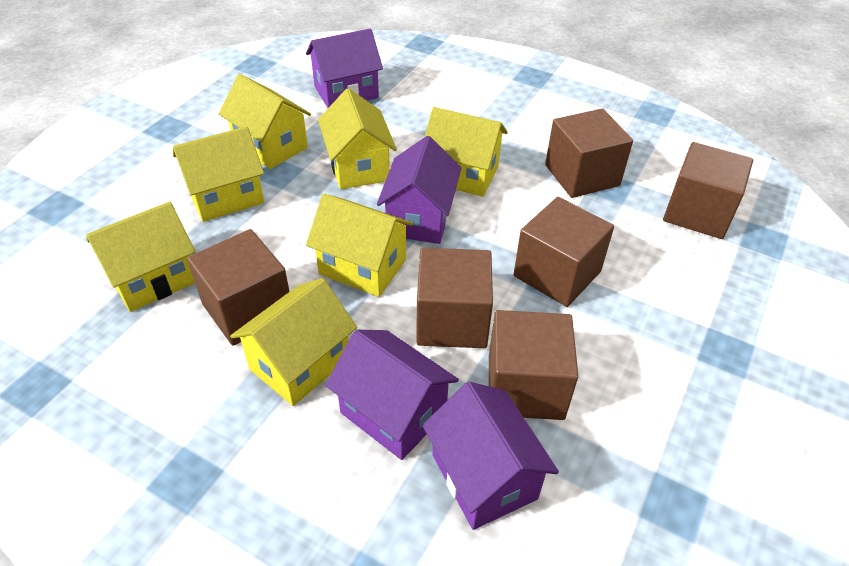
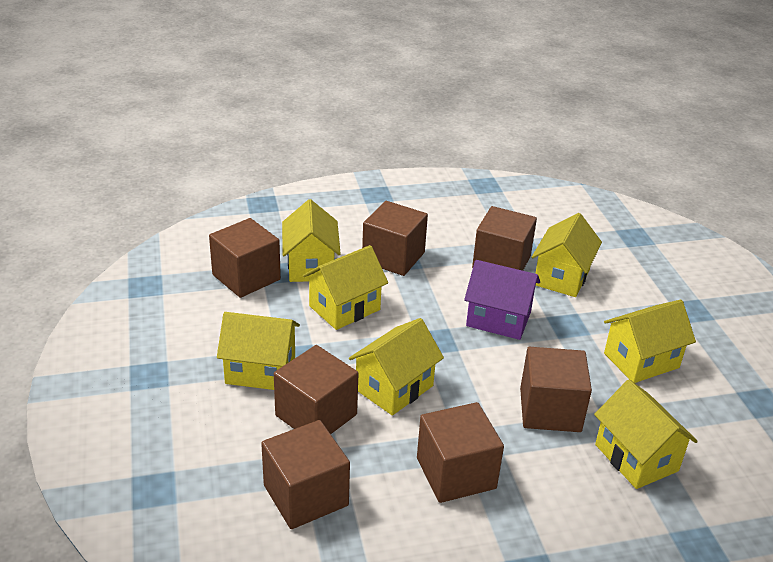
brown cube: [187,229,290,346] [416,248,493,348] [489,310,578,420] [514,197,614,307] [545,108,633,198] [663,142,753,239] = 6 -> [209,218,281,298] [261,420,350,529] [274,345,358,434] [362,201,428,276] [417,402,504,503] [472,206,537,271] [520,347,592,432] = 7
purple house: [306,29,383,108] [325,330,459,460] [377,136,462,244] [422,382,559,530] = 4 -> [464,260,540,340] = 1

